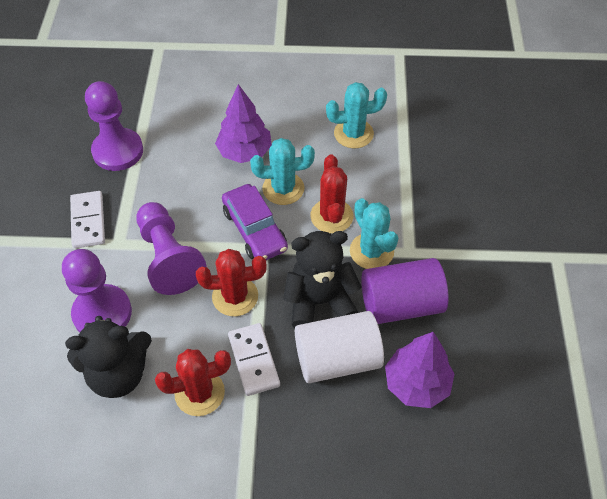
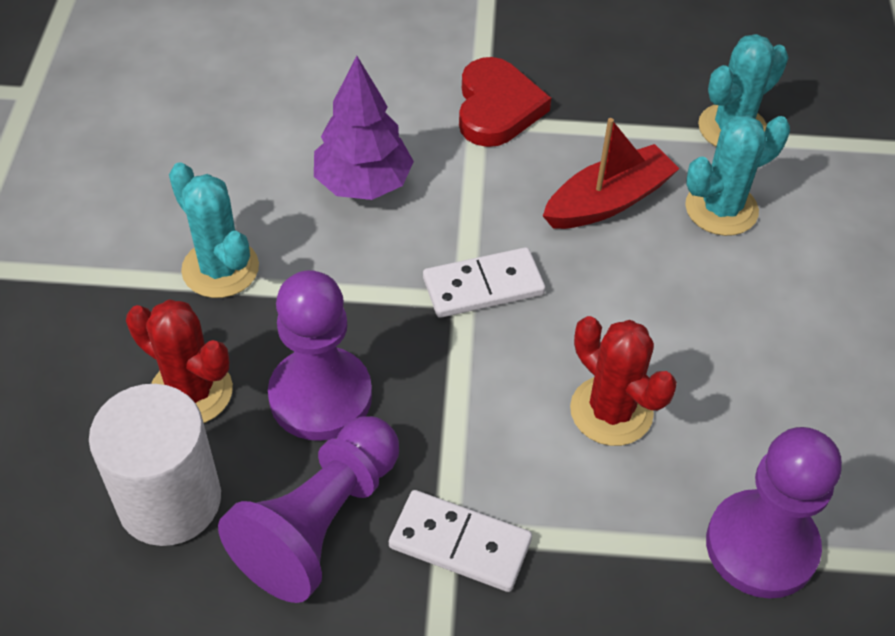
black teddy bear: [65,316,152,398] [283,231,362,328] = 2 -> none = 0
purple car: [222,184,288,260] = 1 -> none = 0
purple cylinder: [361,258,449,324] = 1 -> none = 0
purple tree: [215,84,272,163] [385,332,455,408] = 2 -> [314,56,414,200] = 1
red boat: none = 0 -> [543,118,680,229] = 1
red cactus: [155,349,231,416] [196,249,267,316] [310,155,353,233] = 3 -> [126,299,233,423] [570,316,677,446] = 2
red heart: none = 0 -> [459,57,551,147] = 1

